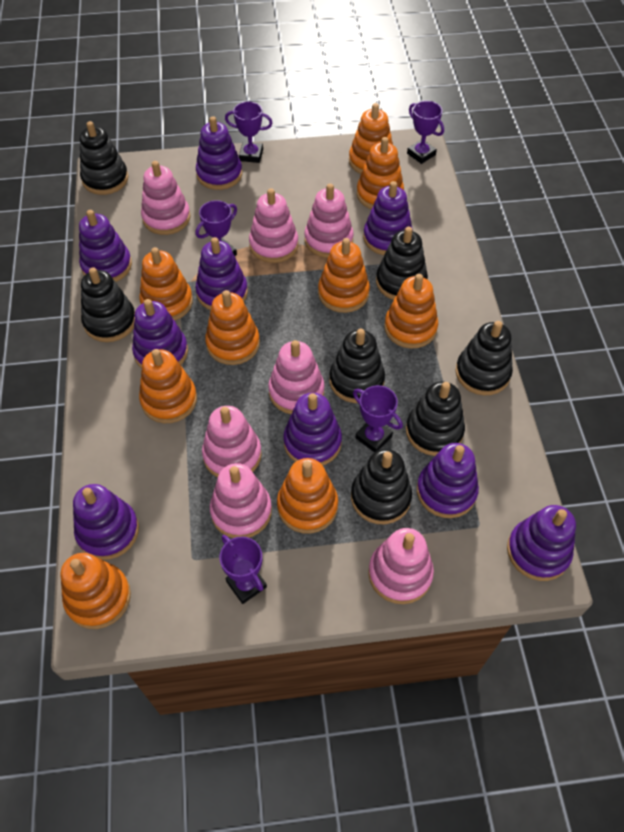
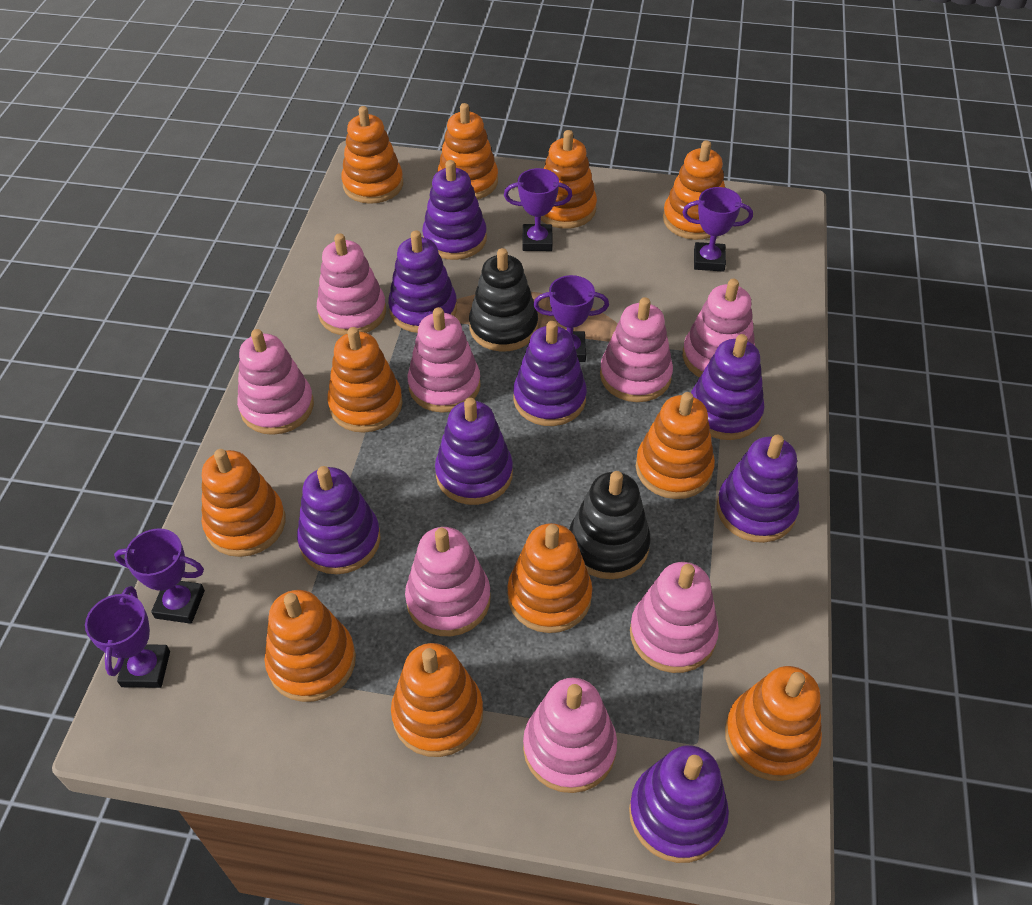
black stacking toy: [80,121,128,195] [81,267,135,342] [329,329,385,403] [351,449,412,524] [376,227,428,300] [406,381,465,456] [455,321,513,395] = 7 -> [469,248,538,352] [569,471,651,579] = 2
orange stacking toy: [61,553,131,629] [139,247,193,321] [139,349,197,423] [205,290,260,365] [277,458,338,534] [318,238,370,313] [349,103,393,174] [357,137,404,209] [384,274,438,349] = 9 -> [202,449,285,557] [264,590,356,702] [327,327,403,433] [341,106,403,204] [391,643,483,757] [437,103,498,199] [507,523,592,633] [541,130,597,229] [636,392,715,499] [663,140,725,240] [725,666,822,781] = 11
pink stacking toy: [141,161,190,235] [202,406,262,478] [210,463,272,538] [249,188,298,263] [268,340,325,414] [304,184,354,258] [368,528,434,604] = 7 -> [237,329,314,435] [317,233,386,336] [405,527,491,636] [408,307,481,413] [523,678,617,793] [600,297,673,402] [630,562,719,673] [683,279,755,377] = 8
purple stacking toy: [73,484,139,560] [79,210,132,282] [132,299,188,368] [196,116,242,190] [196,237,248,310] [283,393,342,465] [363,181,413,255] [417,443,479,518] [507,505,576,581] = 9 -> [297,466,381,574] [388,230,457,333] [422,160,487,260] [435,398,513,505] [513,321,587,426] [629,745,729,863] [691,334,764,440] [717,435,800,543] = 8

